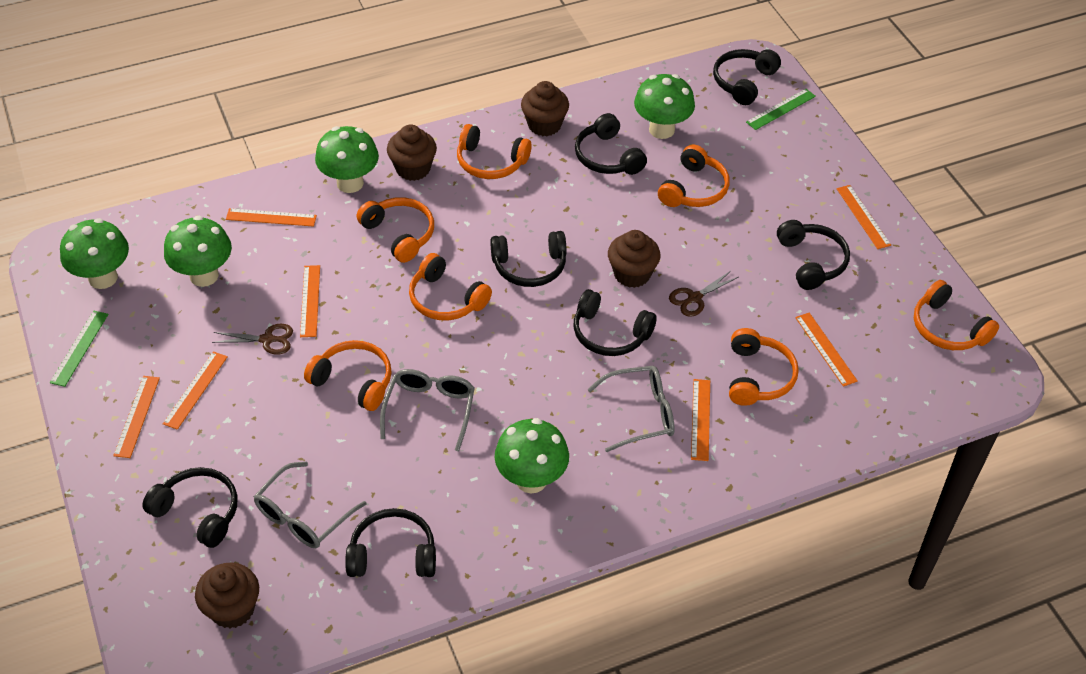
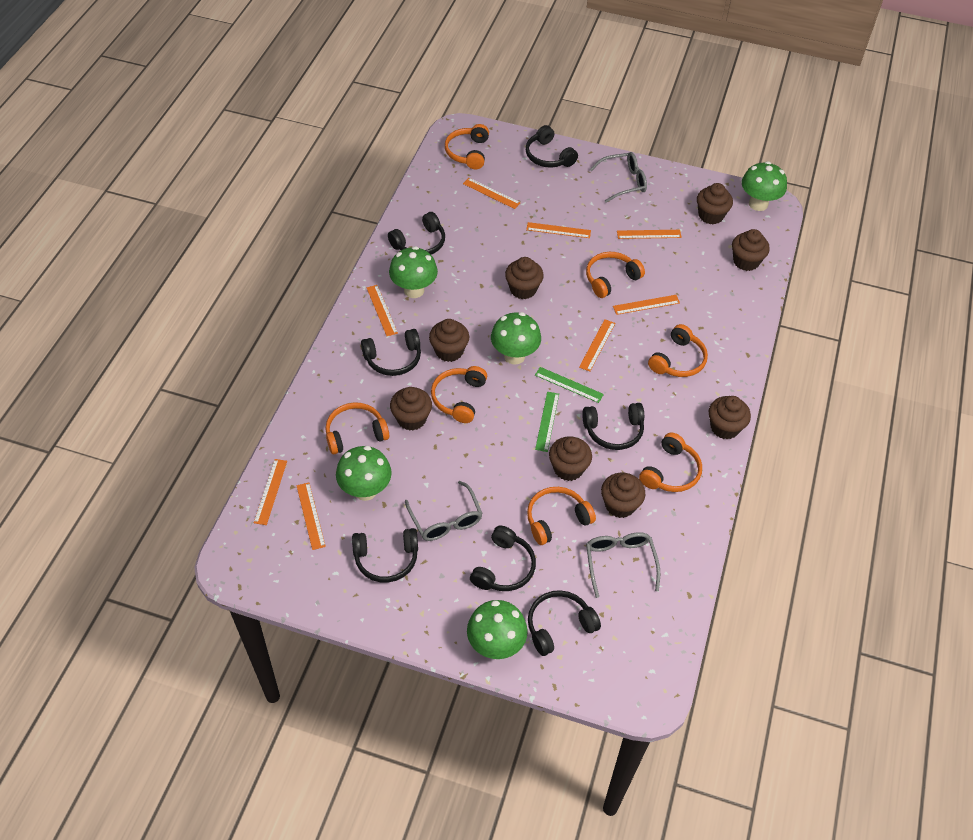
brown cupcake: [195,563,259,628] [387,124,437,181] [521,81,569,136] [608,230,661,288] = 4 -> [390,387,432,431] [429,319,469,362] [505,257,544,299] [549,436,592,481] [601,473,645,518] [697,183,733,224] [709,396,751,439] [732,229,770,271] = 8
brown scissors: [212,324,293,355] [669,271,738,317] = 2 -> none = 0
orange ruler: [113,376,160,458] [163,351,228,430] [226,208,317,227] [300,265,320,337] [691,379,710,461] [795,313,858,387] [837,185,891,249] = 7 -> [254,459,287,525] [296,482,326,550] [367,285,398,336] [463,178,521,209] [526,222,591,238] [579,319,615,372] [613,295,680,315] [617,230,682,239] = 8

